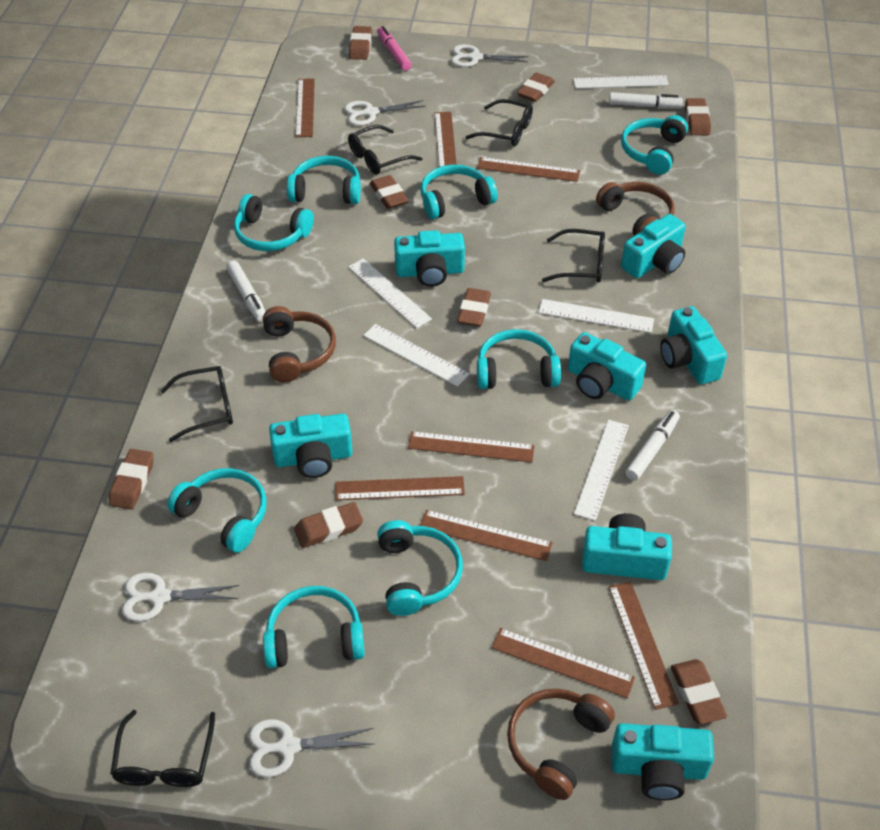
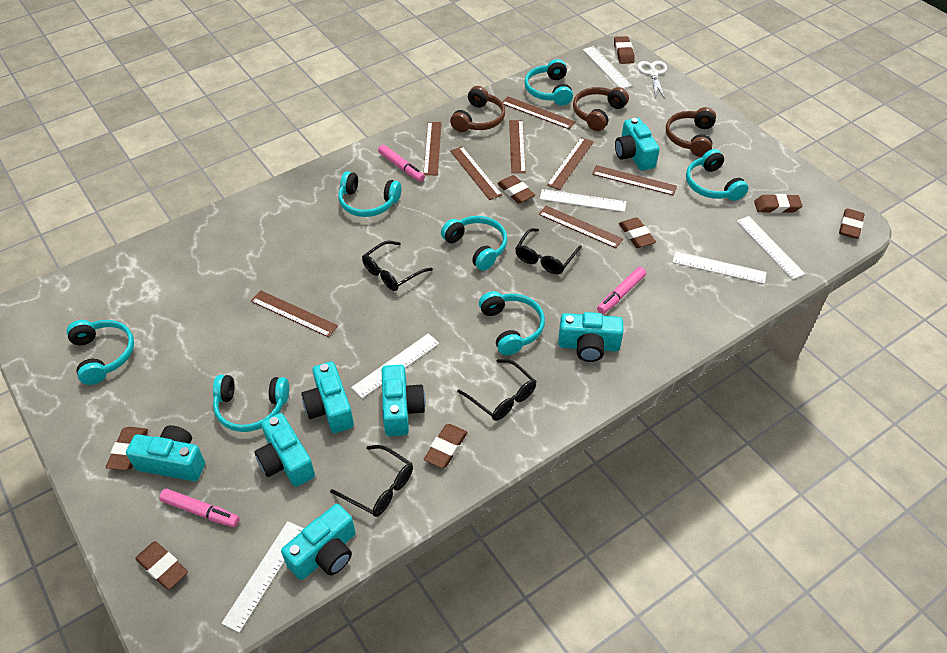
black glasses: [110,710,215,787] [161,366,233,442] [348,125,422,174] [466,99,533,146] [542,229,605,283] = 5 -> [330,445,413,517] [362,241,433,291] [457,359,536,421] [515,228,582,274] = 4
pink marker: [377,26,412,71] = 1 -> [159,489,240,527] [378,145,425,182] [597,267,646,314] = 3
turquoise headphones: [167,468,267,553] [234,194,314,251] [263,586,365,668] [287,156,361,204] [377,520,463,616] [421,165,497,219] [477,329,561,389] [621,115,688,175] = 8 -> [67,320,134,385] [213,375,289,432] [338,171,401,217] [441,216,507,271] [479,291,545,356] [525,59,573,106] [686,149,748,201] = 7
white marker: [226,261,266,322] [609,92,683,108] [625,410,680,481] = 3 -> none = 0
white ruler: [348,259,432,328] [363,324,469,387] [538,299,654,333] [573,75,669,89] [574,420,629,521] = 5 -> [221,521,304,633] [351,333,439,398] [540,189,626,212] [583,46,632,89] [672,251,767,284] [737,216,805,280] = 6
white scissors: [122,573,239,621] [249,719,374,777] [344,100,426,126] [451,44,528,67] = 4 -> [637,61,667,99] = 1

